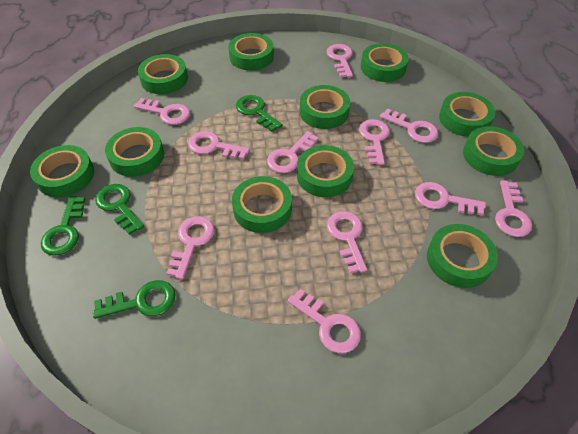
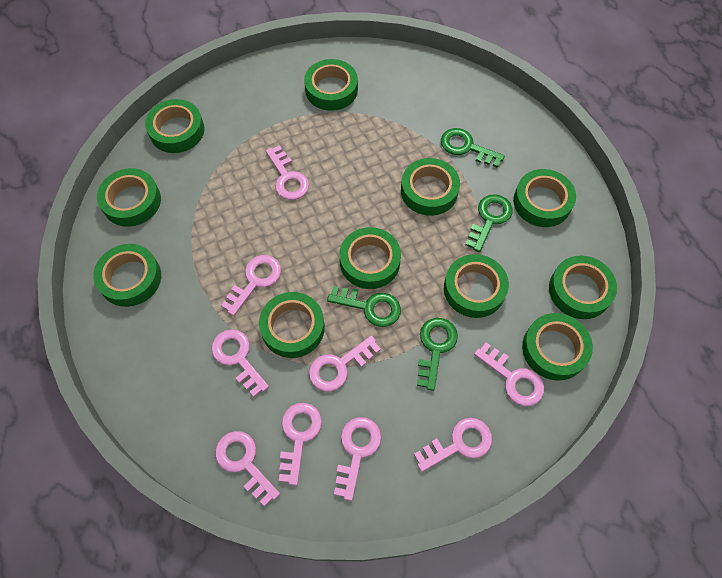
pink key: [134,98,190,125] [166,216,214,279] [188,131,250,160] [267,131,318,173] [288,289,361,353] [327,44,353,78] [327,211,367,273] [359,119,390,165] [380,108,438,143] [415,182,486,216] [495,180,532,237] = 11 -> [211,329,269,397] [215,431,280,506] [221,255,281,316] [266,145,309,200] [279,403,322,485] [309,335,381,392] [334,417,381,501] [414,418,492,472] [474,342,544,406] = 9

